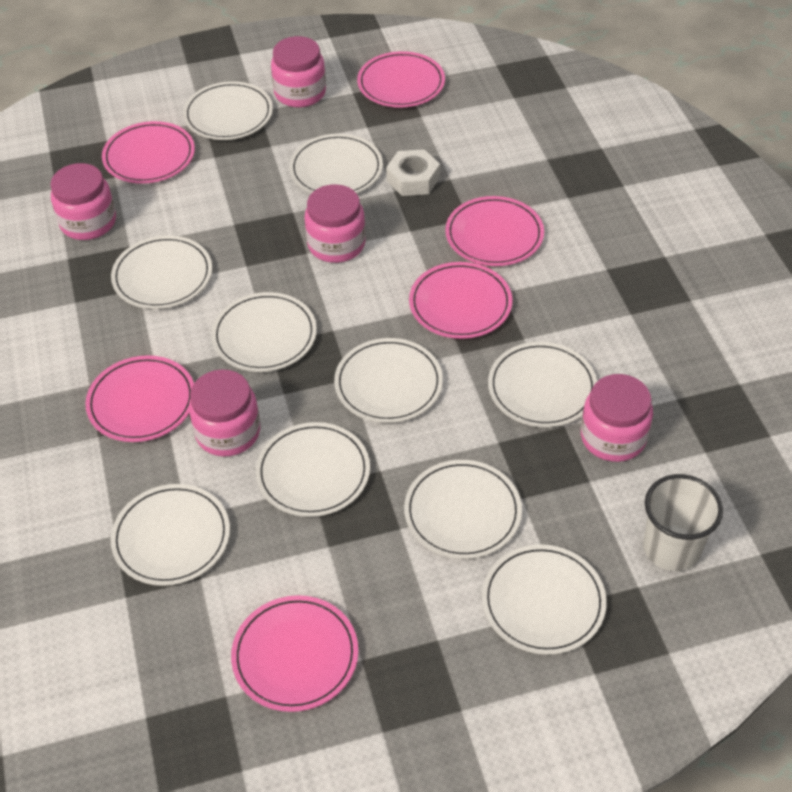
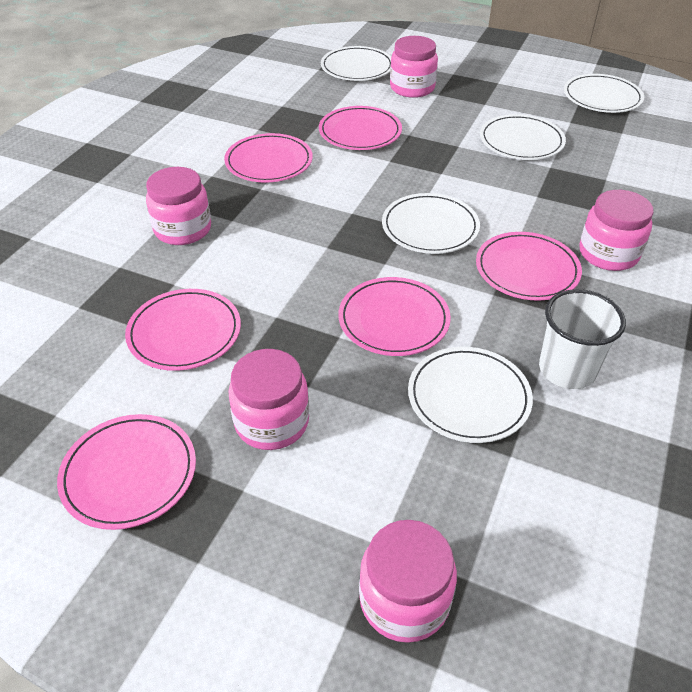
white nut: [386,149,440,196] = 1 -> none = 0
white plate: [111,235,212,309] [111,484,230,586] [183,81,273,140] [212,292,317,372] [256,422,370,517] [289,134,383,193] [334,338,443,423] [404,460,522,559] [482,544,607,655] [488,342,597,427] = 10 -> [321,46,391,81] [382,193,480,254] [408,347,533,443] [480,114,566,160] [564,74,644,113] = 5

